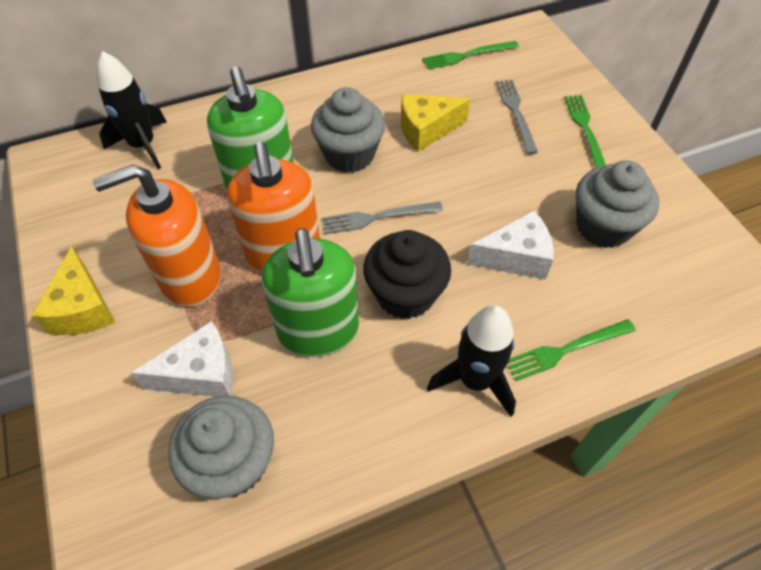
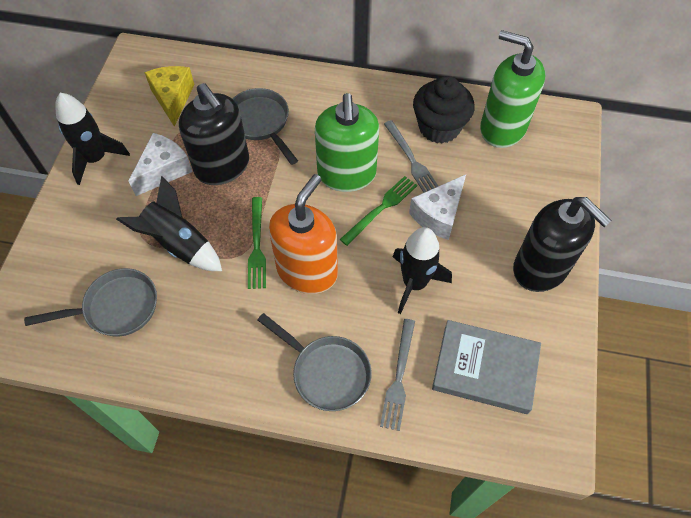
black rocket: [97,51,167,169] [427,305,516,417] = 2 -> [55,93,130,185] [116,176,222,271] [393,227,452,314] = 3
black soap dispenser: none = 0 -> [179,83,249,185] [513,197,612,292] = 2
green fork: [422,41,519,69] [508,319,636,381] [564,95,606,168] = 3 -> [248,197,266,289] [340,176,417,246] = 2
grey book: none = 0 -> [432,320,541,414] = 1
grey cupcake: [168,395,274,499] [311,87,385,173] [576,161,659,248] = 3 -> none = 0
grey pan: none = 0 -> [24,268,157,337] [233,88,298,165] [258,313,372,411] = 3
orange soap dispenser: [93,164,221,307] [227,142,320,273] = 2 -> [269,174,338,294] = 1
yellow cheese: [31,246,115,335] [401,94,470,152] = 2 -> [144,66,194,126] = 1

